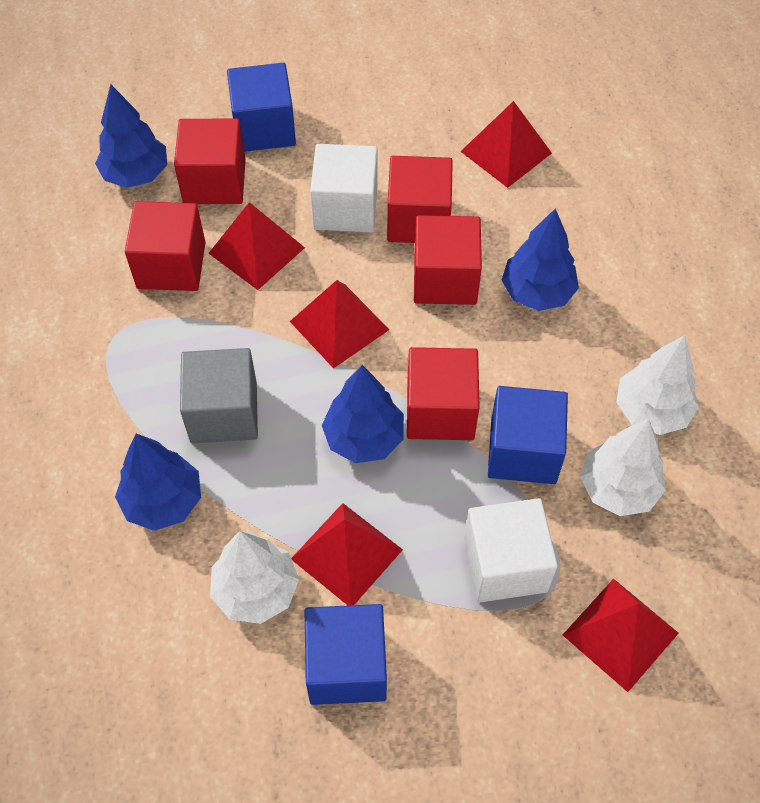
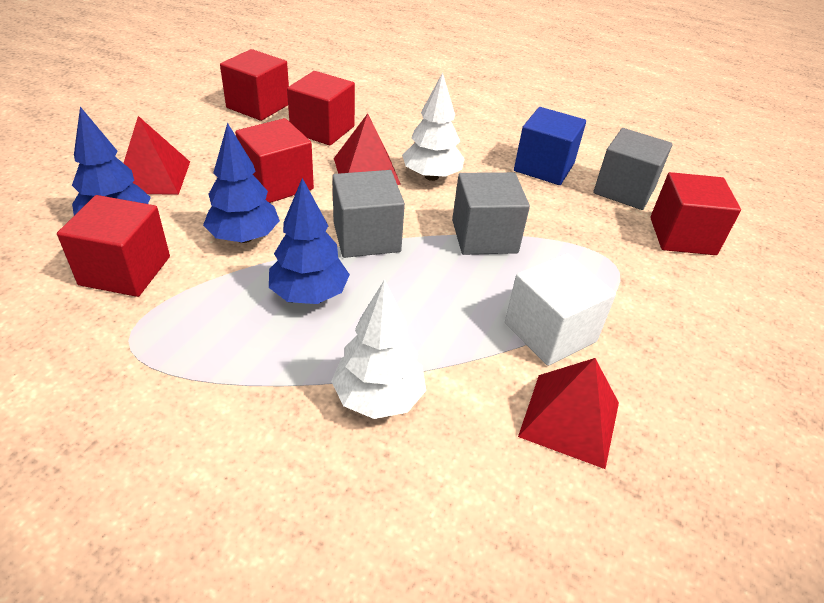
blue cube: [227,63,296,152] [305,604,387,705] [488,386,568,484] = 3 -> [514,107,586,185] = 1
blue tree: [95,84,167,188] [115,434,201,531] [322,365,404,463] [502,209,579,311] = 4 -> [72,107,151,215] [203,123,280,243] [269,178,350,304] = 3
grey cube: [180,348,258,443] = 1 -> [332,170,405,258] [452,172,530,255] [593,128,673,210] = 3
red pyramid: [208,202,305,290] [290,280,389,369] [291,503,403,605] [460,101,552,188] [563,579,679,692] = 5 -> [124,116,190,195] [334,113,401,185] [518,358,619,469] = 3
white cube: [310,144,377,232] [464,498,558,602] = 2 -> [505,253,616,366] = 1
white tree: [210,531,299,624] [580,419,666,516] [616,335,699,435] = 3 -> [331,279,426,419] [402,72,465,181] = 2

